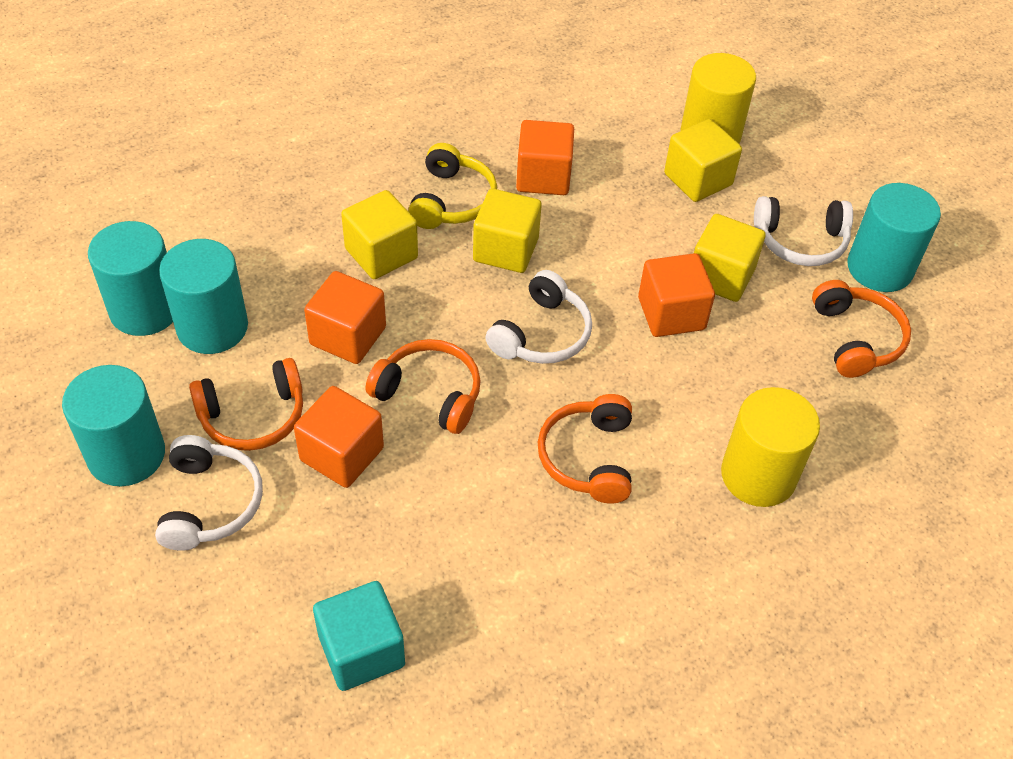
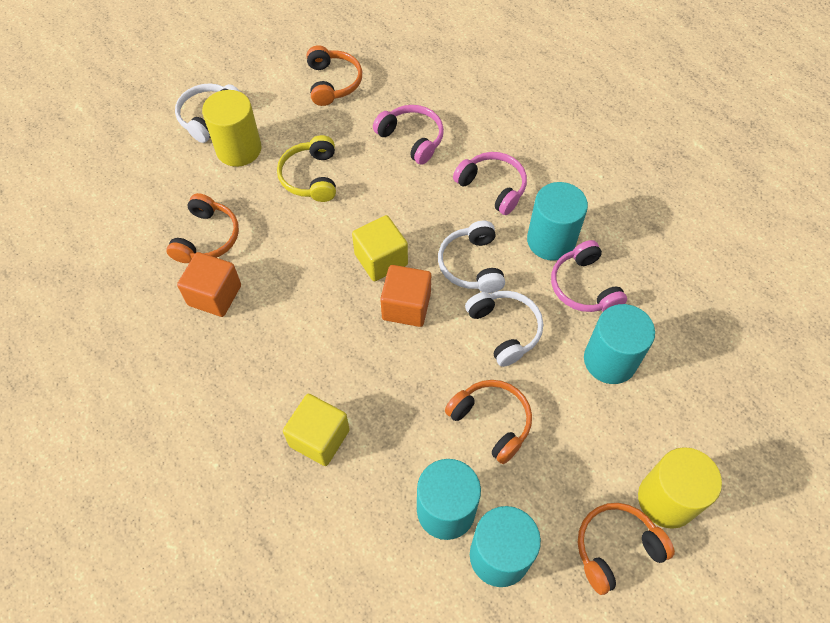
orange cube: [294,386,384,488] [304,271,386,364] [516,120,574,195] [638,253,715,337] = 4 -> [177,252,241,317] [380,265,431,327] = 2
pink headphones: none = 0 -> [373,105,444,165] [453,152,527,215] [551,240,627,312] = 3
turquoise cube: [313,581,405,691] = 1 -> none = 0
yellow cube: [341,190,418,279] [473,189,542,273] [664,119,742,202] [694,214,766,302] = 4 -> [283,394,350,466] [352,215,408,281] = 2

